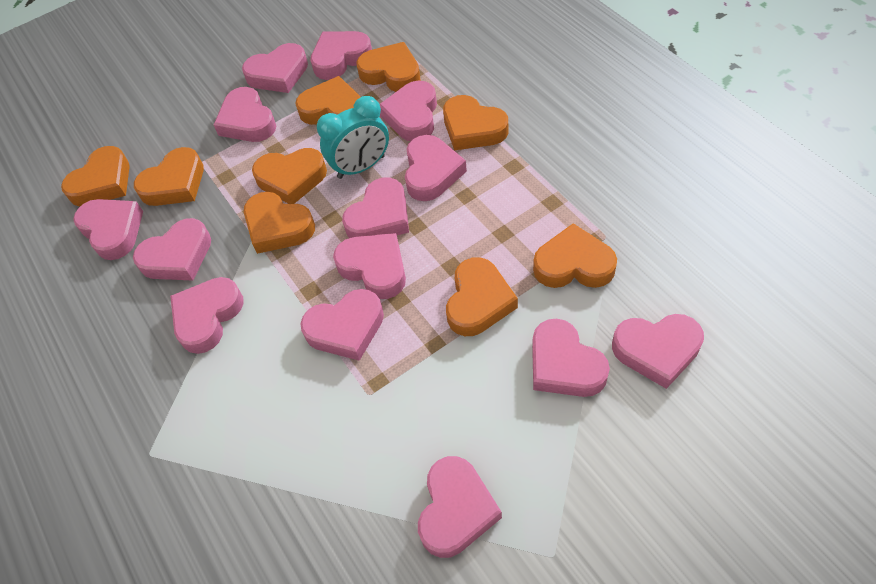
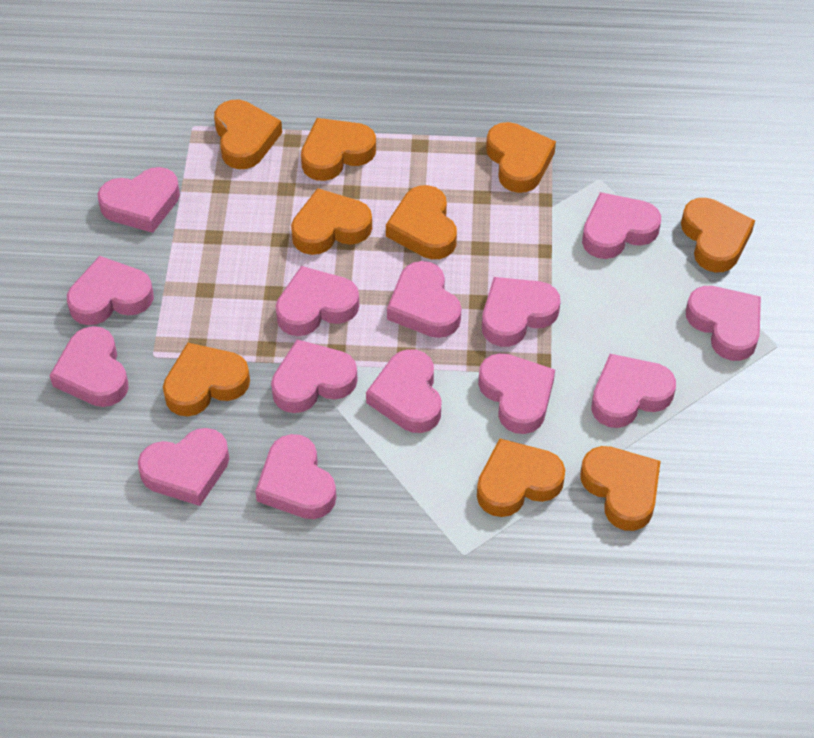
turquoise clock: [317,96,389,179] = 1 -> none = 0

